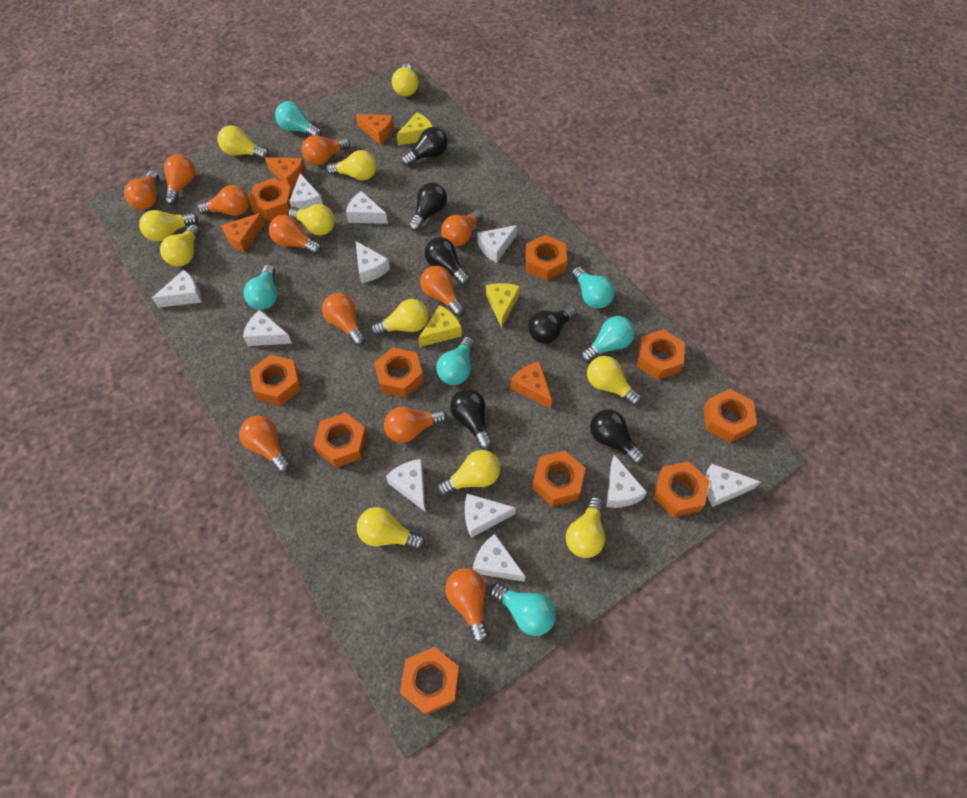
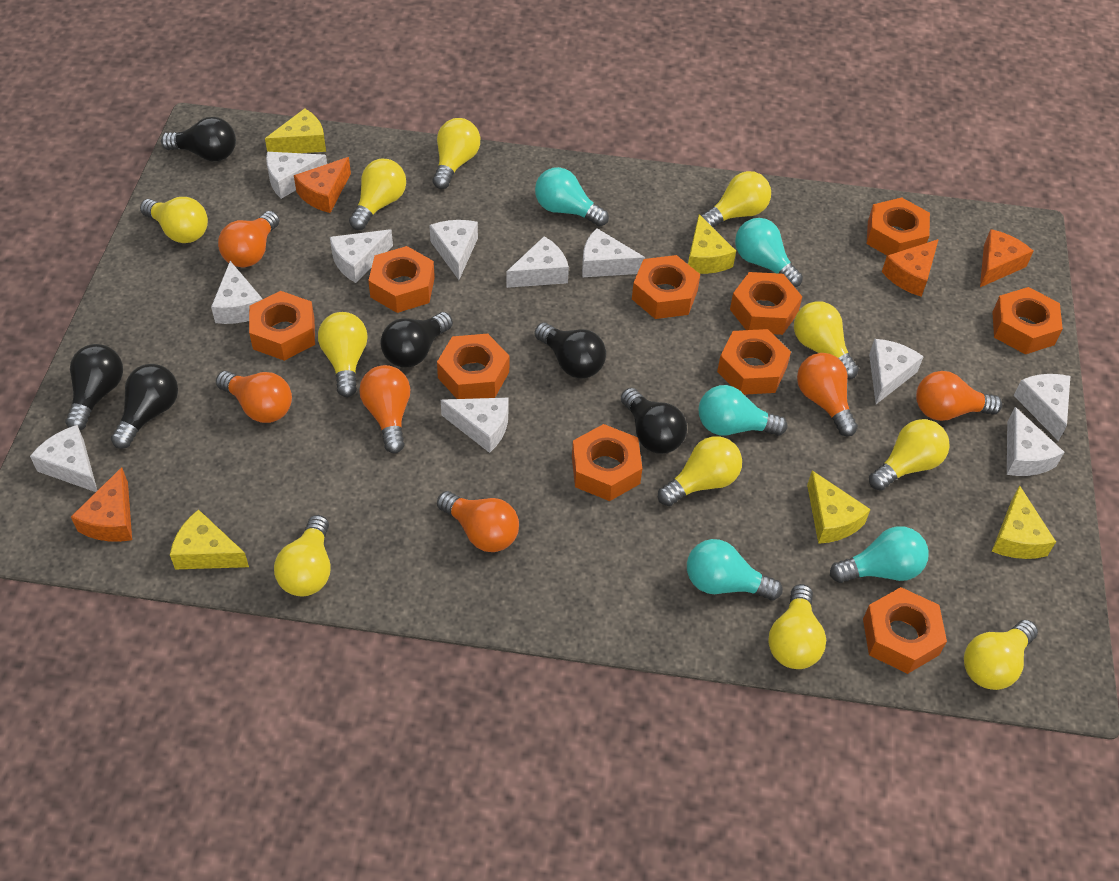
orange light bulb: [124,171,159,210] [164,154,195,205] [197,185,249,216] [239,416,291,473] [269,215,321,255] [302,135,350,165] [322,293,366,346] [384,407,447,443] [420,266,465,316] [441,210,483,246] [445,568,488,643] = 11 -> [216,371,292,423] [218,211,279,267] [359,365,410,453] [437,491,519,552] [797,353,858,436] [916,371,1002,421] = 6
turquoise light bulb: [243,265,277,310] [275,101,321,136] [436,337,475,385] [490,582,556,636] [572,267,615,309] [581,316,635,362] = 6 -> [535,167,609,227] [687,539,783,601] [699,385,787,436] [735,218,803,287] [830,526,929,583] = 5
yellow cheese: [397,112,433,145] [418,305,462,347] [486,283,520,328] = 3 -> [170,509,249,569] [265,108,326,153] [688,214,736,274] [807,471,871,544] [992,485,1056,559] = 5

